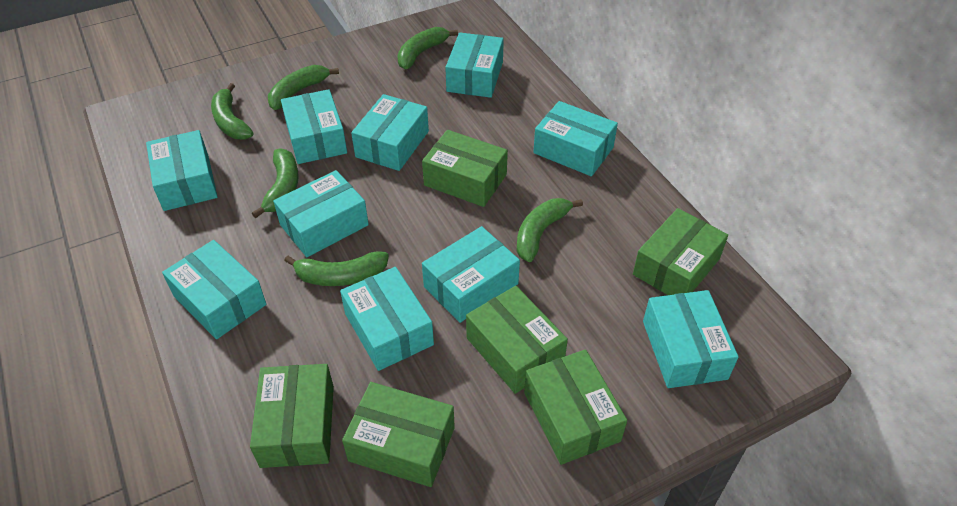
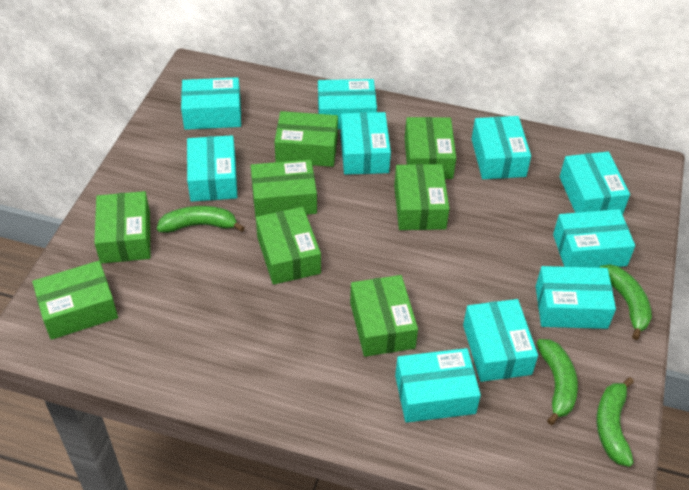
green banana: [211,83,253,139] [252,148,299,218] [268,65,339,110] [284,251,389,286] [397,27,458,69] [517,198,583,262] = 6 -> [157,206,245,233] [537,339,578,425] [596,377,634,467] [599,264,652,340] = 4
green box: [250,364,334,468] [342,382,455,487] [422,130,508,207] [466,286,568,394] [524,349,627,465] [633,208,728,295] = 6 -> [32,261,118,340] [94,191,150,264] [251,159,317,218] [256,207,321,285] [275,111,338,167] [350,275,418,357] [394,164,449,230] [405,117,456,179] = 8

